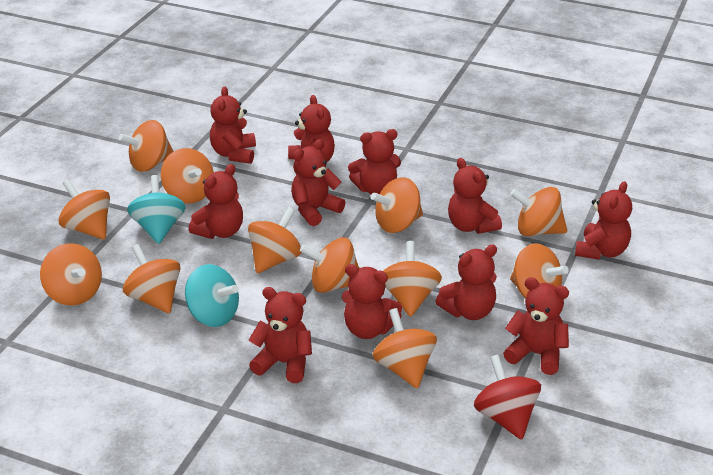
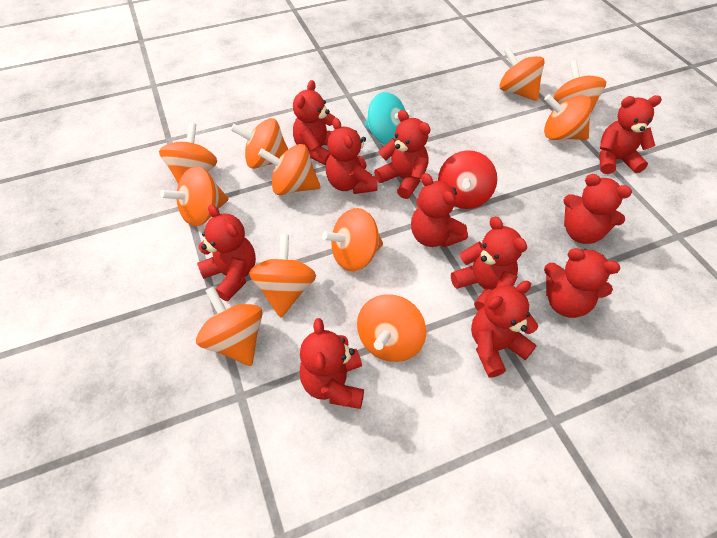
orange spinning top: [40,243,102,306] [58,179,110,240] [119,120,174,172] [123,244,180,314] [161,148,214,203] [248,207,302,273] [300,237,359,293] [371,177,423,233] [372,308,437,389] [383,241,442,317] [510,187,567,236] [510,243,569,299] = 12 -> [159,123,217,184] [160,166,228,226] [196,286,263,366] [231,118,288,169] [249,235,316,317] [258,144,321,195] [322,208,383,271] [357,294,426,362] [499,47,545,101] [544,94,592,140] [553,60,606,113] = 11
turquoise spinning top: [127,175,186,244] [185,264,239,327] = 2 -> [365,92,414,145] = 1

